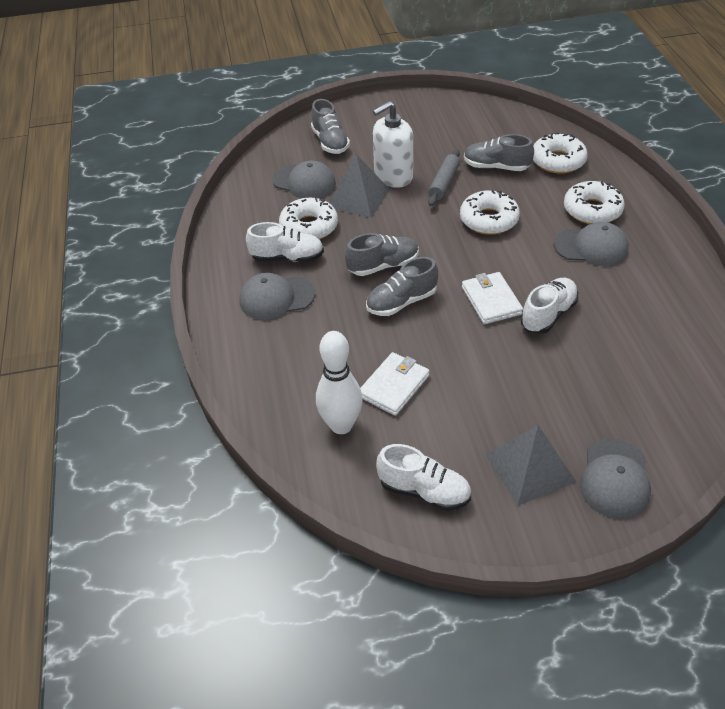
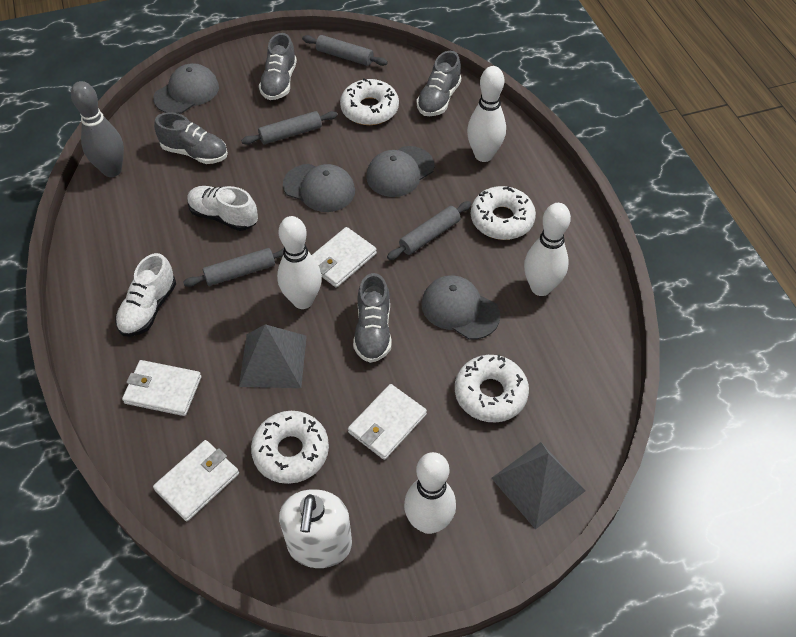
grey bowling pin: none = 0 -> [71,81,124,177] = 1
grey rolling pin: [428,149,460,206] = 1 -> [183,248,284,287] [241,111,338,145] [302,35,388,66] [387,201,471,260] = 4
white bowling pin: [316,331,363,434] = 1 -> [277,216,322,309] [404,452,456,534] [467,66,506,162] [524,203,571,296] = 4
white shoe: [246,222,324,262] [376,444,471,511] [521,278,578,334] = 3 -> [115,253,176,337] [187,186,258,231] = 2
white wallet: [360,352,429,416] [462,272,523,324] = 2 -> [122,360,201,416] [153,440,239,521] [312,227,377,288] [348,384,427,460] = 4

